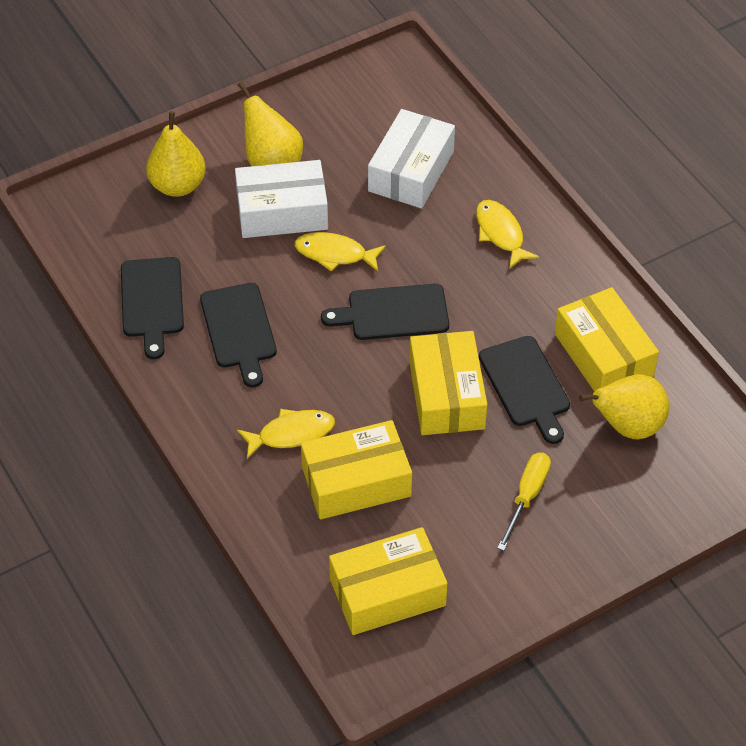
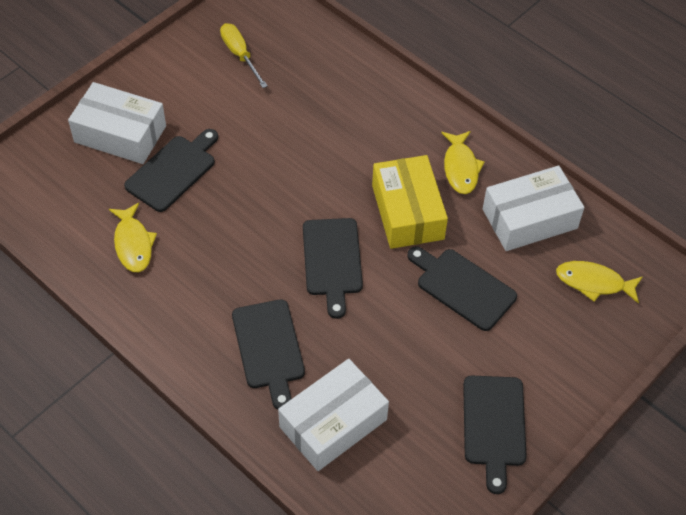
black cutting board: [121,257,184,359] [200,283,277,387] [321,284,449,340] [479,336,570,444] = 4 -> [124,129,218,212] [232,299,305,410] [303,218,363,319] [407,246,517,331] [463,375,527,494] = 5
white box: [235,160,328,238] [368,109,455,209] = 2 -> [68,82,166,164] [278,359,389,471] [483,166,584,251] = 3
yellow box: [301,420,412,519] [329,527,447,635] [409,331,487,435] [555,287,659,391] = 4 -> [372,155,448,249] = 1
yellow pear: [146,111,206,197] [238,81,303,166] [579,374,669,439] = 3 -> none = 0

